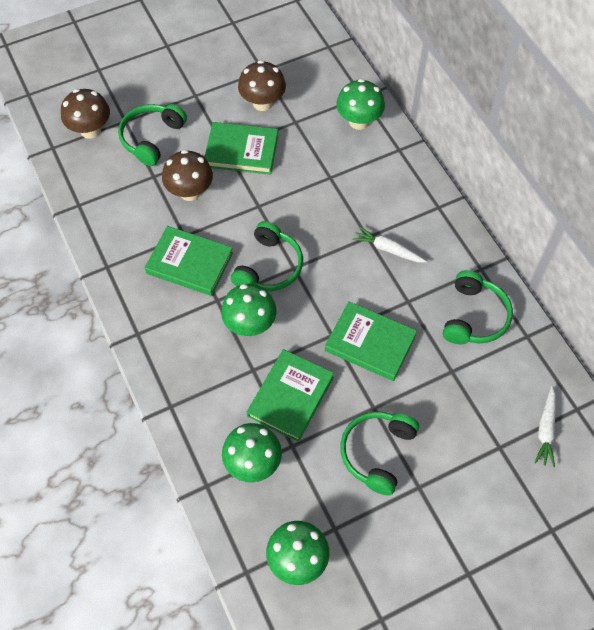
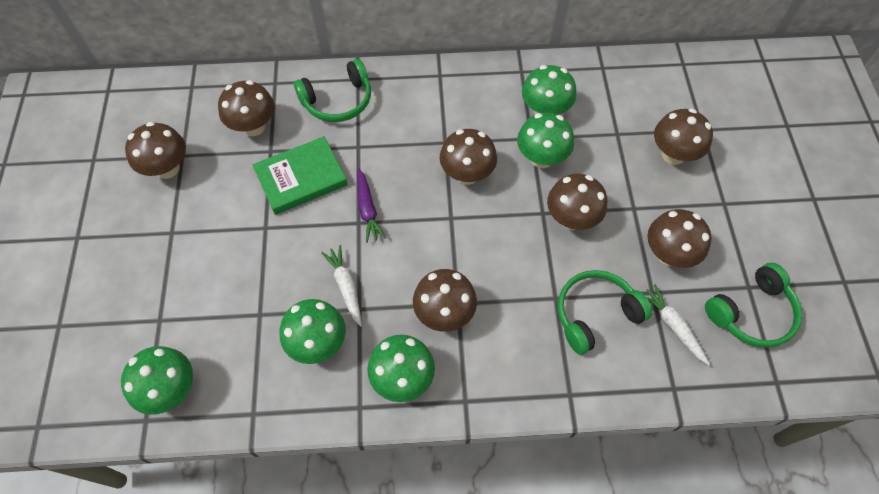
brown mushroom: [61,89,110,139] [162,150,213,201] [238,60,286,111] = 3 -> [125,122,186,179] [218,80,275,136] [413,269,477,332] [440,129,497,185] [547,174,607,230] [647,209,712,268] [654,109,713,165] = 7
green book: [145,226,233,296] [205,122,278,175] [247,349,334,442] [325,302,417,381] = 4 -> [253,136,348,215] = 1
green headphones: [118,104,187,166] [231,221,303,291] [340,412,419,495] [443,270,513,344] = 4 -> [294,59,371,122] [558,270,652,355] [705,263,802,348] = 3
green mushroom: [221,284,277,336] [222,423,282,482] [266,521,329,585] [336,79,385,130] = 4 -> [121,346,193,415] [280,299,346,364] [367,335,435,402] [517,112,574,168] [522,65,576,114] = 5
purple carrot: none = 0 -> [357,168,386,243] = 1

